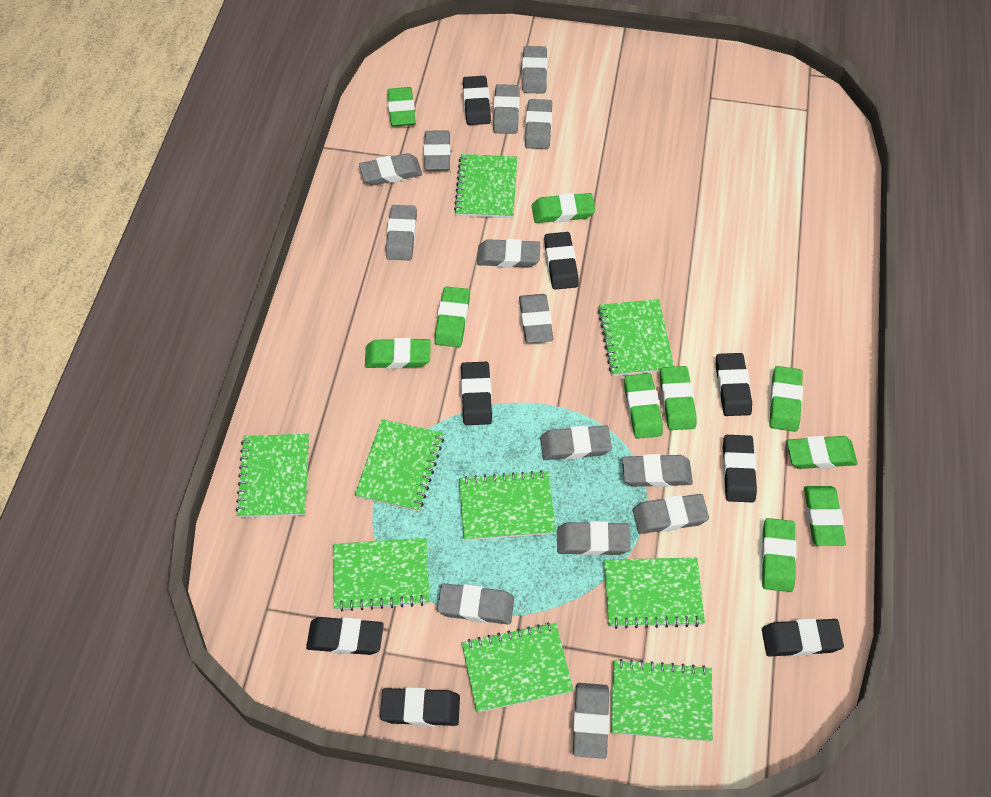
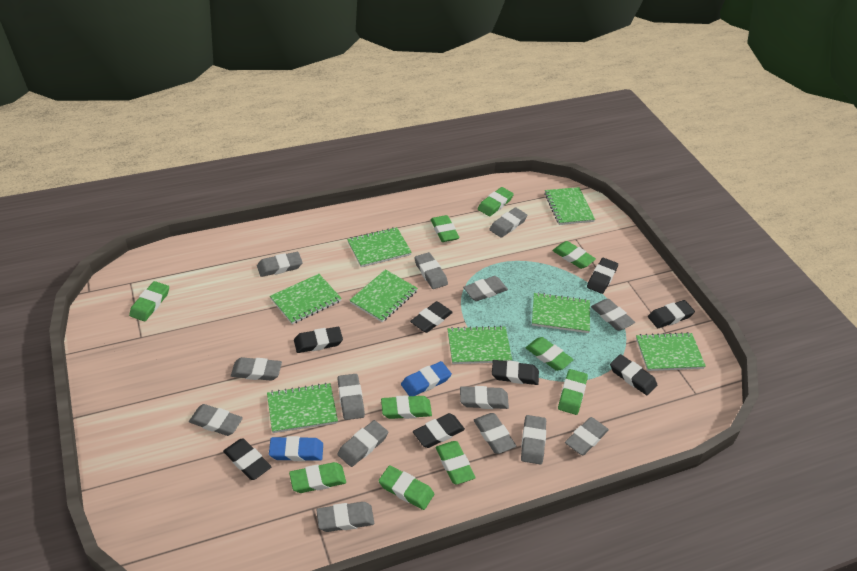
blue eraser: none = 0 -> [269,436,323,461] [401,361,452,396] = 2
green notebook: [236,434,309,518] [333,538,430,612] [355,419,444,512] [454,154,517,218] [459,470,556,541] [462,622,574,713] [598,299,674,376] [604,558,705,629] [611,659,713,742] = 9 -> [267,383,338,433] [270,274,342,324] [347,227,412,267] [349,269,418,322] [447,326,512,364] [532,292,590,333] [544,187,595,225] [636,332,706,371] = 8

